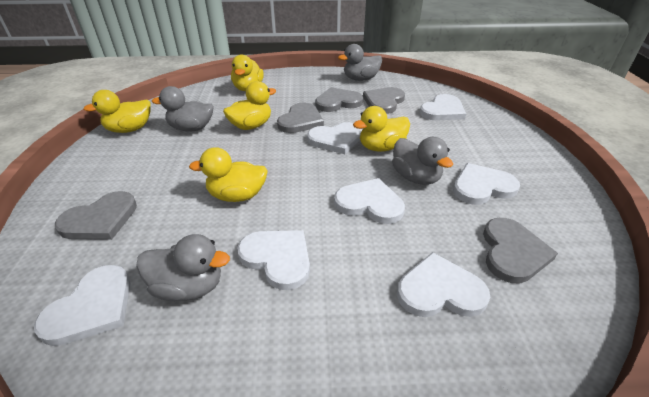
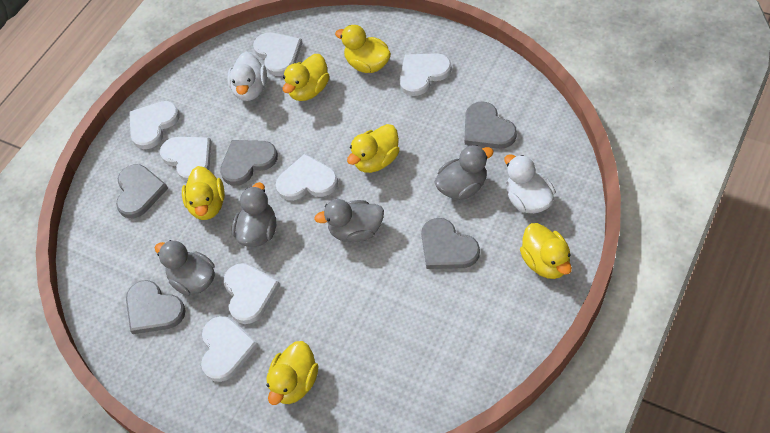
white duck: none = 0 -> [228,52,267,101] [504,154,555,214] = 2
yellow duck: [83,90,151,133] [189,147,268,202] [223,81,276,130] [231,54,264,91] [353,106,410,152] = 5 -> [182,166,225,220] [266,341,318,405] [283,54,329,101] [335,25,391,73] [347,124,400,173] [520,223,572,279] = 6

